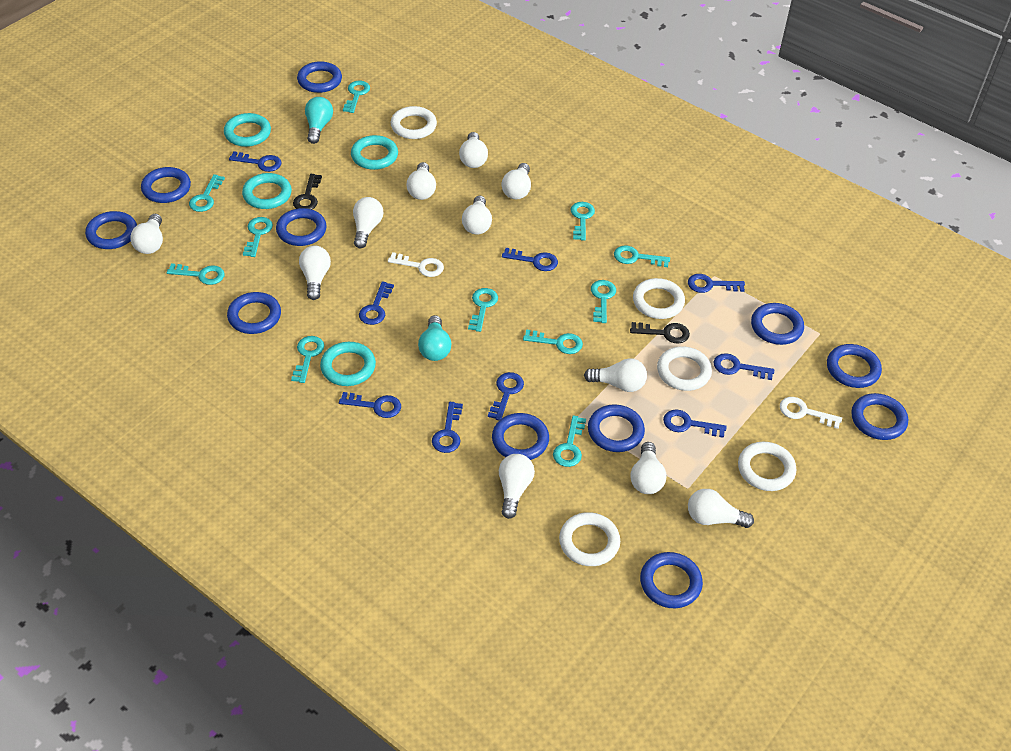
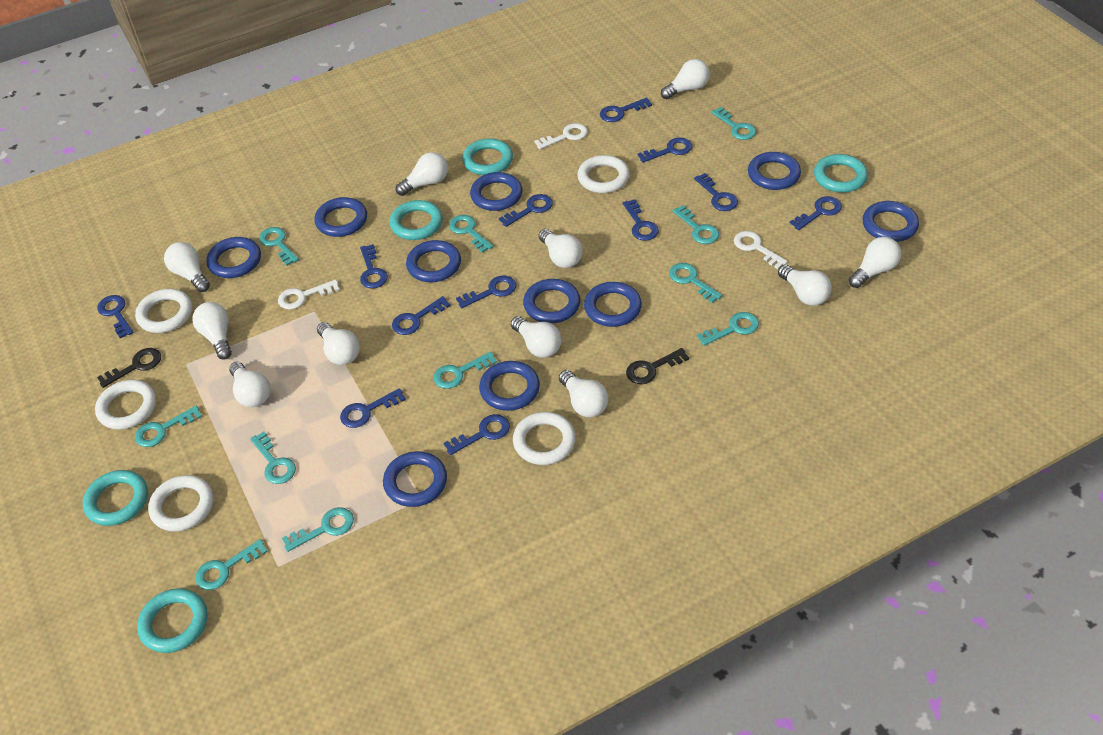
blue key: [229,151,282,172] [339,392,401,418] [359,281,394,325] [432,402,463,453] [488,372,524,420] [502,248,558,271] [663,409,727,438] [688,274,745,293] [714,353,774,380] = 9 -> [97,295,134,339] [340,388,406,428] [360,244,388,289] [392,296,451,335] [444,414,510,455] [456,275,516,308] [499,194,553,227] [600,97,652,122] [623,199,659,241] [638,137,692,163] [694,173,738,211] [790,196,842,230] = 12
blue ring: [85,211,137,249] [141,167,191,203] [227,292,281,334] [276,208,327,246] [297,61,342,93] [492,413,549,460] [588,404,645,452] [640,552,703,608] [751,303,804,345] [827,344,882,388] [851,393,908,440] = 11 -> [206,237,261,278] [314,197,367,237] [383,451,447,507] [406,240,461,282] [470,172,522,211] [479,361,540,411] [523,279,580,323] [584,282,642,327] [748,152,801,190] [863,201,919,242] = 10
turquoise light bulb: [305,97,333,144] [418,315,451,361] = 2 -> none = 0
turquoise ring: [224,113,271,147] [242,173,292,209] [320,342,376,386] [351,135,398,170] = 4 -> [83,470,148,526] [137,588,208,653] [389,200,443,240] [462,138,513,175] [814,154,868,193] = 5
white key: [388,252,444,277] [780,397,842,429] = 2 -> [278,279,340,309] [534,123,588,149] [734,231,788,269] = 3

